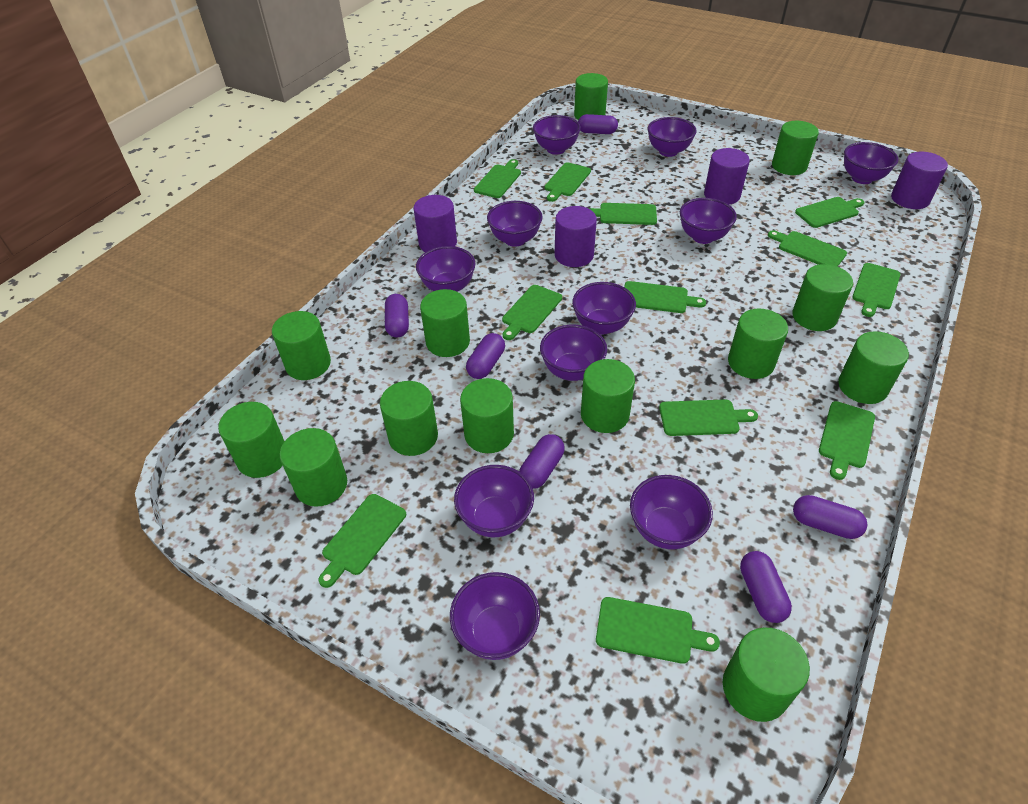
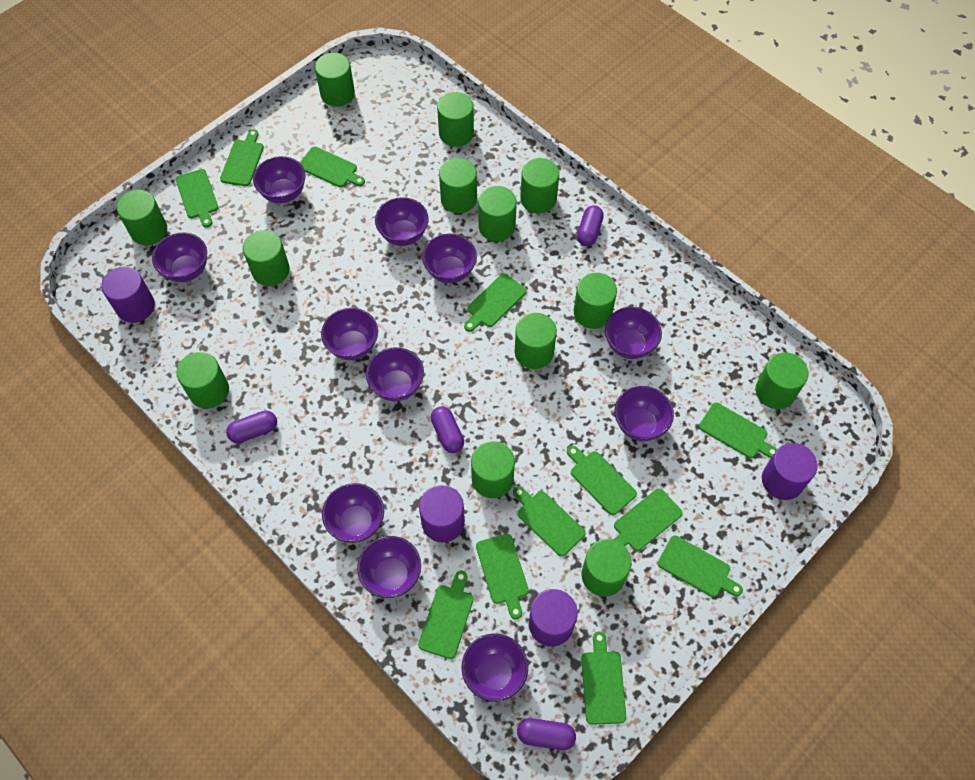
purple capsule: [385,294,409,337] [466,333,505,379] [519,434,565,489] [578,114,618,134] [740,551,792,623] [793,495,867,539] = 6 -> [226,411,277,443] [431,406,464,453] [517,718,576,750] [577,205,604,246] = 4

